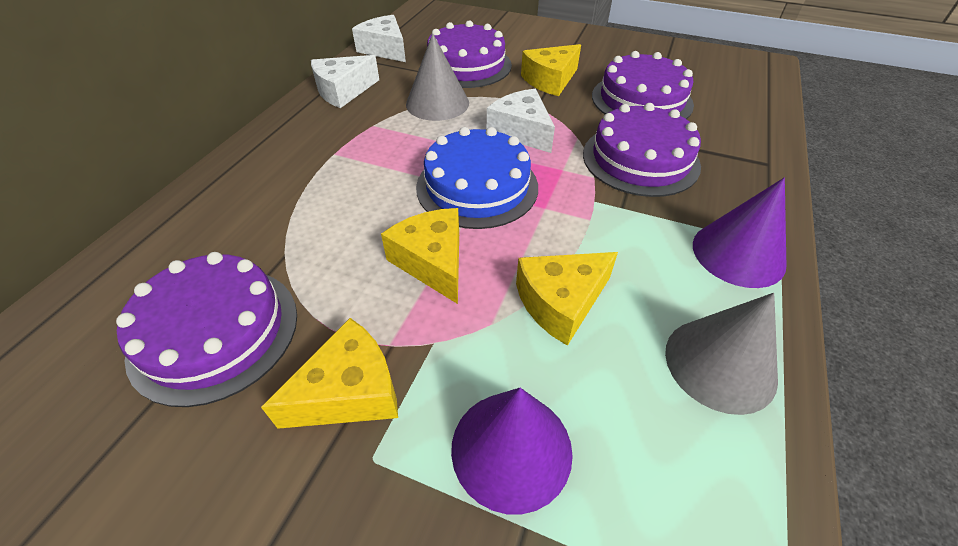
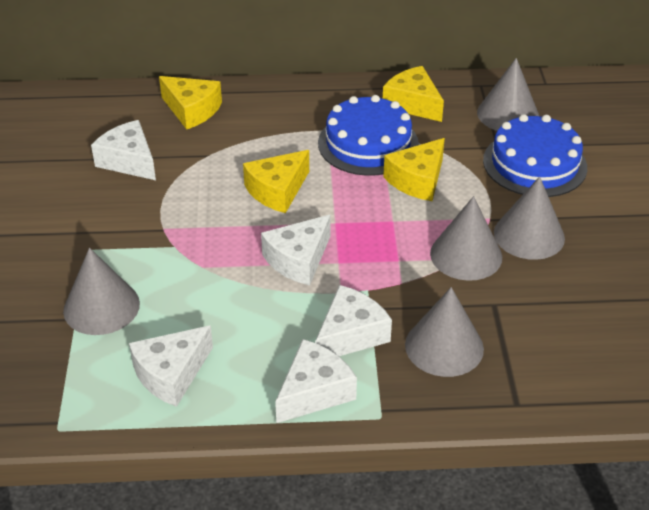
blue cake: [416,127,538,229] = 1 -> [318,95,419,176] [483,114,587,197] = 2
grey cone: [406,33,469,121] [665,293,778,415] = 2 -> [63,248,140,335] [405,287,484,377] [430,196,502,281] [477,58,539,131] [494,176,565,260] = 5
purple cake: [116,252,297,407] [427,20,512,88] [583,103,701,197] [592,51,694,119] = 4 -> none = 0
purple cone: [451,388,573,514] [693,178,786,288] = 2 -> none = 0
white cheese: [311,55,379,108] [352,15,406,62] [487,89,555,153] = 3 -> [91,120,156,180] [129,325,213,407] [261,215,331,285] [275,339,357,423] [315,285,392,356] = 5

